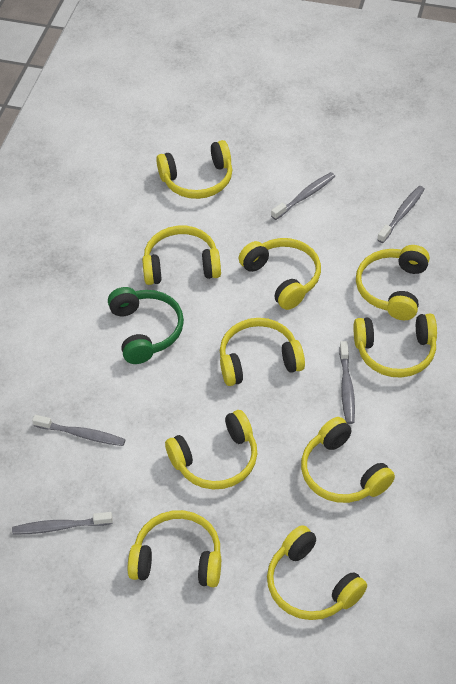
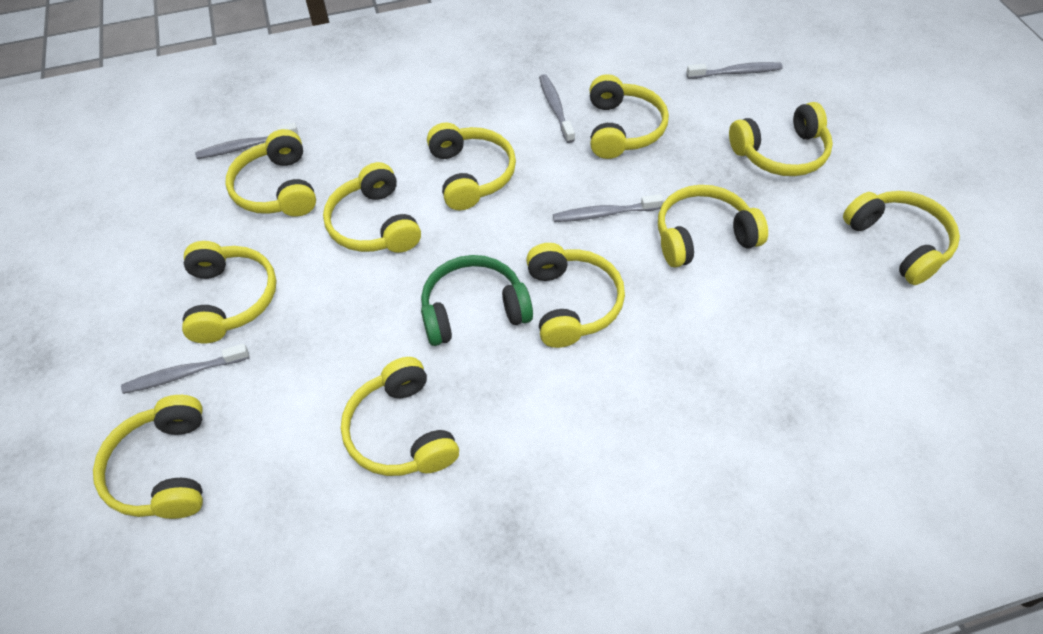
yellow headphones: [128,510,221,587] [142,226,221,285] [156,140,232,199] [165,410,257,490] [220,318,305,386] [238,238,321,310] [267,525,367,620] [301,417,395,503] [354,314,437,378] [356,245,430,320] = 10 -> [93,395,203,519] [182,241,277,343] [226,129,316,217] [323,162,421,253] [341,357,459,476] [427,123,516,210] [526,243,625,348] [590,74,669,159] [658,185,768,267] [729,102,833,176] [843,191,960,285] = 11

